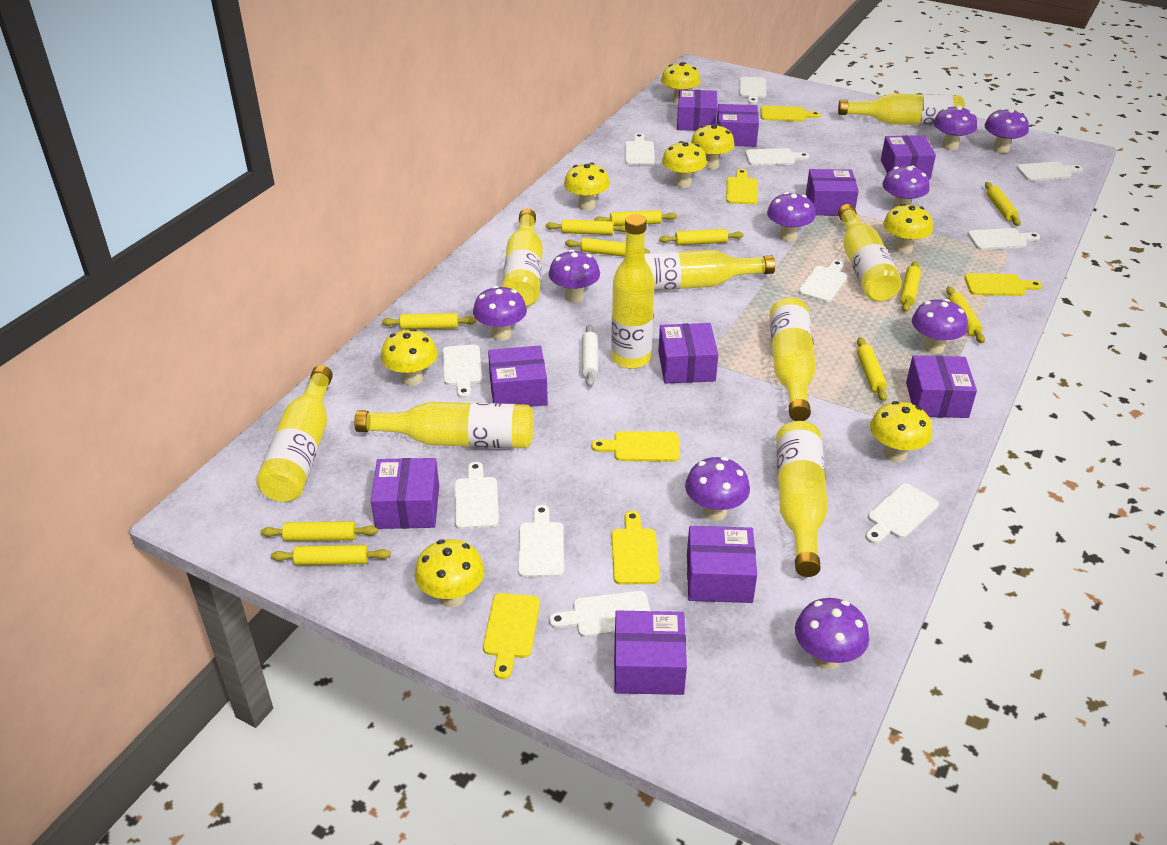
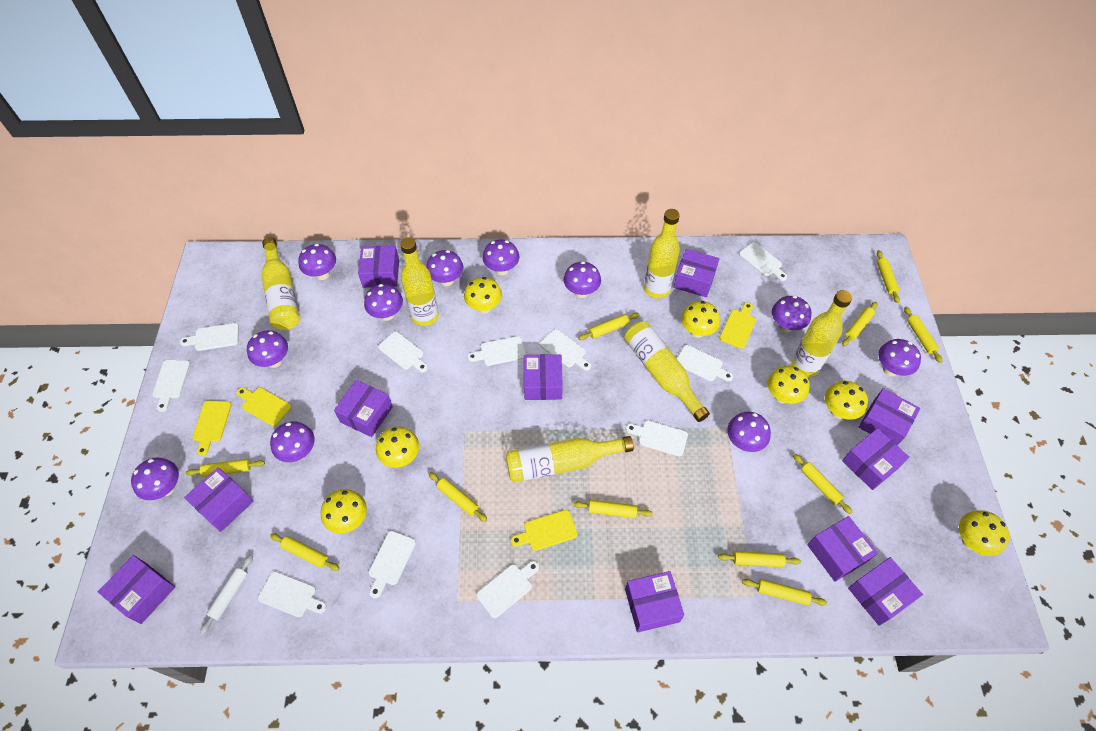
purple box: [371,458,439,529] [488,346,548,407] [614,611,687,695] [658,323,718,383] [677,89,717,131] [687,526,757,603] [716,104,759,147] [806,169,859,216] [881,135,936,179] [906,355,977,418] = 10 -> [98,555,175,624] [184,467,254,532] [334,380,393,437] [358,246,399,288] [524,354,563,400] [625,571,684,632] [673,249,720,298] [807,516,878,582] [842,428,909,490] [848,557,923,626] [859,388,920,446] = 11
purple mushroom: [473,286,527,341] [549,250,600,303] [685,457,750,521] [767,192,815,242] [795,598,869,669] [882,166,930,208] [912,299,968,354] [933,106,977,150] [984,108,1029,153] = 9 -> [131,458,179,500] [247,330,288,368] [270,421,314,462] [298,244,336,280] [364,284,403,321] [426,250,463,286] [483,239,519,275] [563,261,601,298] [727,412,771,452] [772,296,811,332] [878,339,921,376] = 11
yellow bottle: [257,365,333,502] [354,402,533,448] [502,209,543,307] [611,214,655,369] [645,250,775,291] [769,298,816,421] [776,421,828,577] [838,93,965,126] [838,204,902,302] = 9 -> [261,237,300,330] [400,237,439,326] [506,436,634,482] [625,321,710,422] [644,209,680,299] [792,290,852,377] = 6
yellow cutting board: [483,593,540,679] [591,431,680,462] [611,511,660,585] [726,169,758,204] [761,106,821,122] [964,273,1042,296] = 6 -> [192,400,231,456] [237,387,291,426] [511,510,577,551] [720,302,756,349] = 4
yellow mushroom: [381,328,438,386] [414,539,485,607] [564,163,610,210] [661,62,701,104] [662,141,707,188] [691,124,735,169] [870,401,932,462] [883,204,933,254] = 8 -> [321,489,367,534] [376,426,419,468] [464,277,502,314] [681,301,720,338] [768,366,810,404] [825,381,868,420] [959,510,1009,556] = 7

